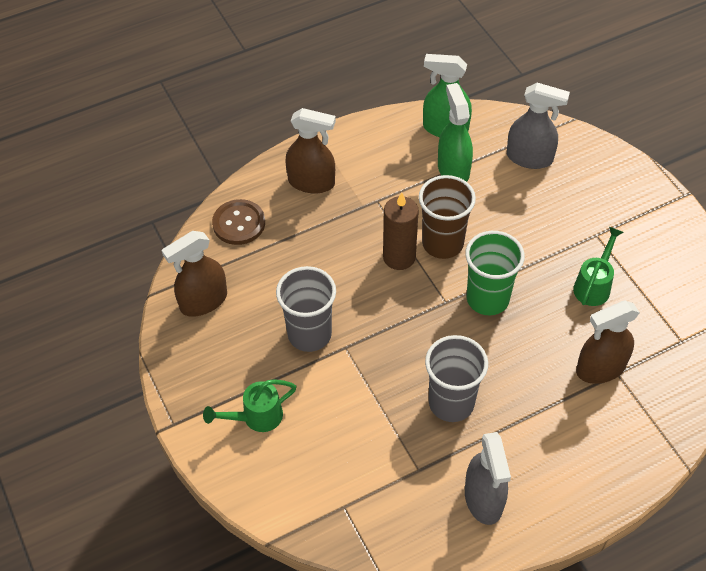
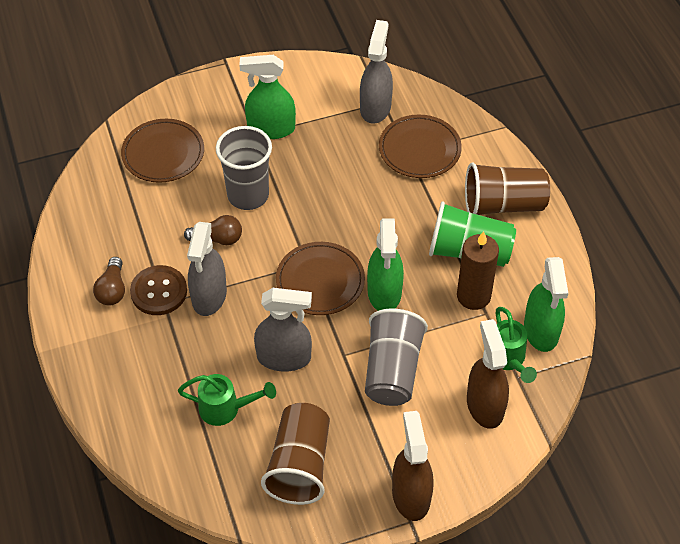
brown cup: [419,175,476,259] = 1 -> [261,403,330,505] [465,163,550,215] = 2
brown light bulb: none = 0 -> [93,257,125,306] [184,215,242,245] = 2
brown plate: none = 0 -> [121,119,204,183] [276,242,365,315] [379,114,462,178] = 3
brown spray bottle: [161,231,227,317] [285,108,336,194] [576,300,640,384] = 3 -> [392,411,434,521] [467,319,509,429] = 2
green spray bottle: [423,54,472,137] [438,83,473,182] = 2 -> [239,55,296,139] [367,219,404,311] [524,257,568,352] = 3
grey spray bottle: [465,432,511,525] [507,83,570,169] = 2 -> [187,222,227,316] [254,288,312,371] [360,20,393,124] = 3

